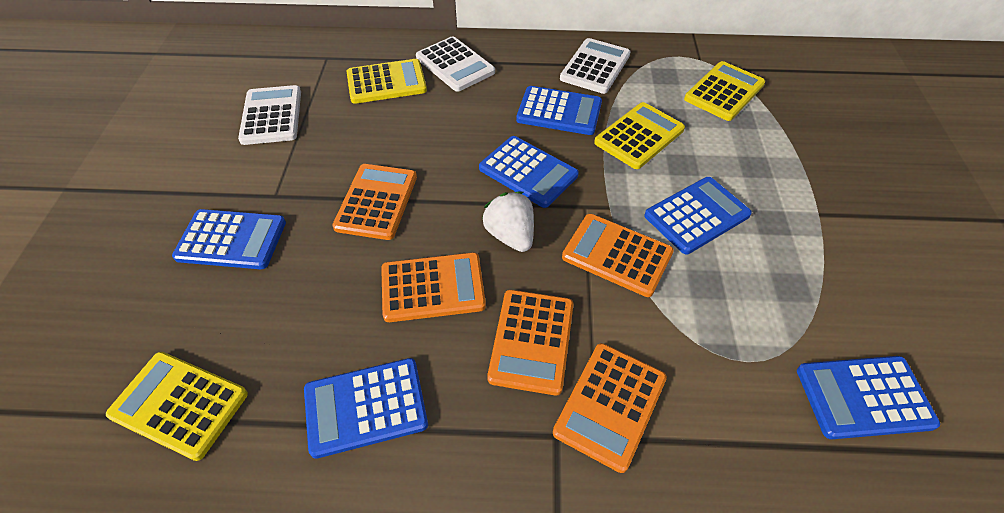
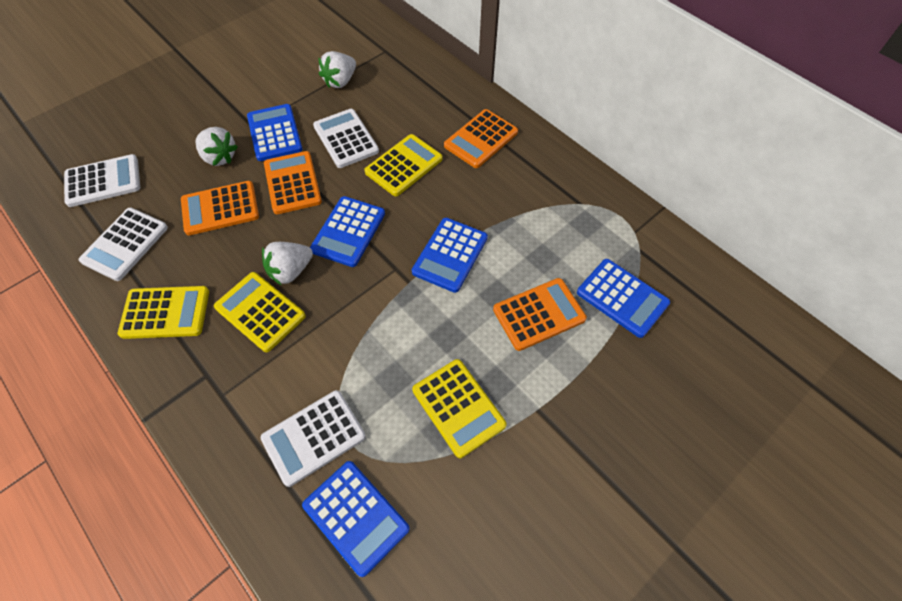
blue calculator: [172,209,286,269] [304,358,428,459] [479,136,579,208] [516,86,602,135] [644,177,752,254] [797,356,940,439] = 6 -> [247,104,303,161] [302,461,410,577] [310,196,385,267] [412,218,488,293] [577,259,670,338] = 5
orange calculator: [332,164,417,240] [381,252,486,322] [487,290,573,396] [553,343,667,473] [562,214,674,297] = 5 -> [181,181,259,235] [264,151,322,214] [444,109,518,168] [493,278,587,351] = 4
white calculator: [238,85,301,145] [416,36,495,92] [560,38,631,94] = 3 -> [64,154,140,207] [79,208,168,281] [261,390,366,487] [313,109,379,168] = 4
white strawberry: [482,192,534,252] = 1 -> [196,127,238,166] [262,242,313,285] [319,51,356,88] = 3

